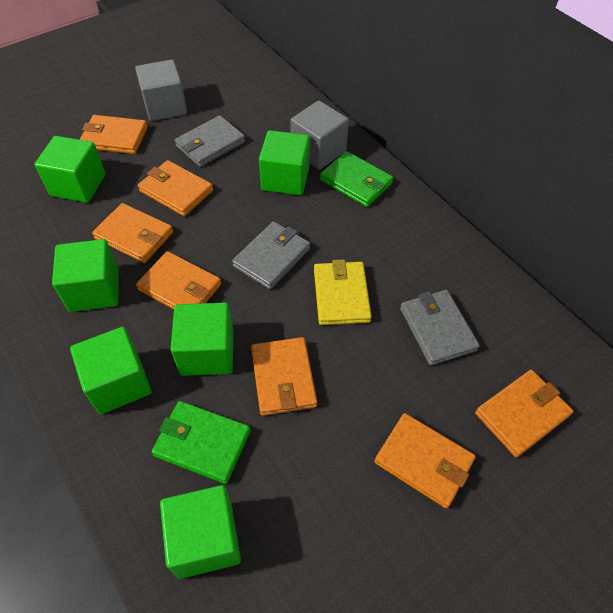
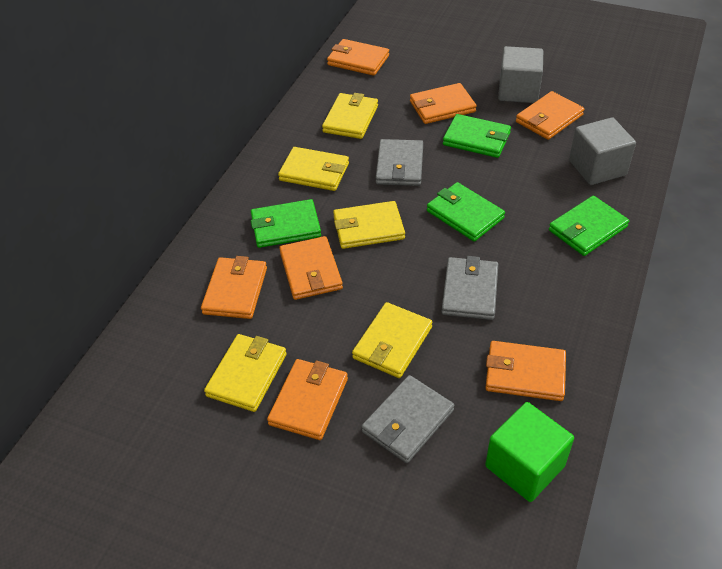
green cube: [34,136,106,203] [52,239,119,312] [70,327,152,414] [160,485,241,579] [171,302,233,376] [259,130,310,195] = 6 -> [485,402,574,502] = 1
green wallet: [151,401,251,484] [320,151,393,207] = 2 -> [251,199,321,248] [427,182,505,242] [443,114,511,158] [549,196,629,256] = 4
yellow wallet: [314,259,372,325] = 1 -> [204,334,287,412] [278,147,349,191] [322,93,378,139] [333,201,405,249] [352,302,432,378] = 5

